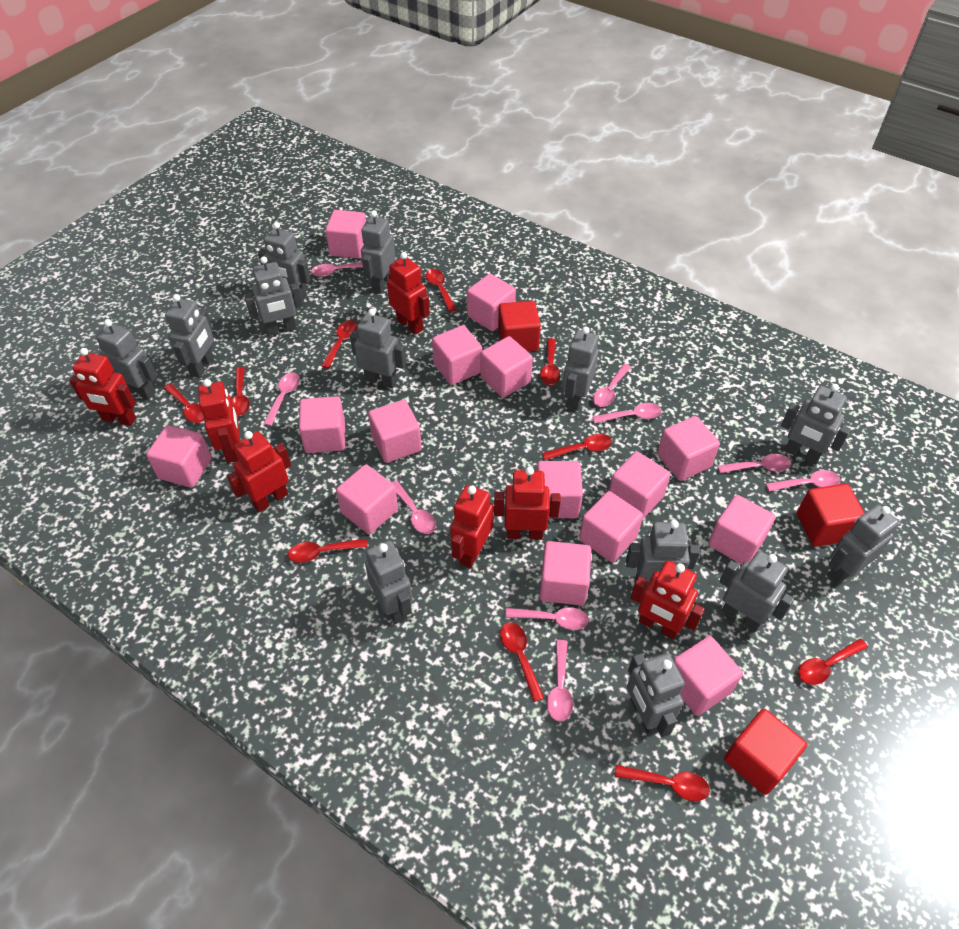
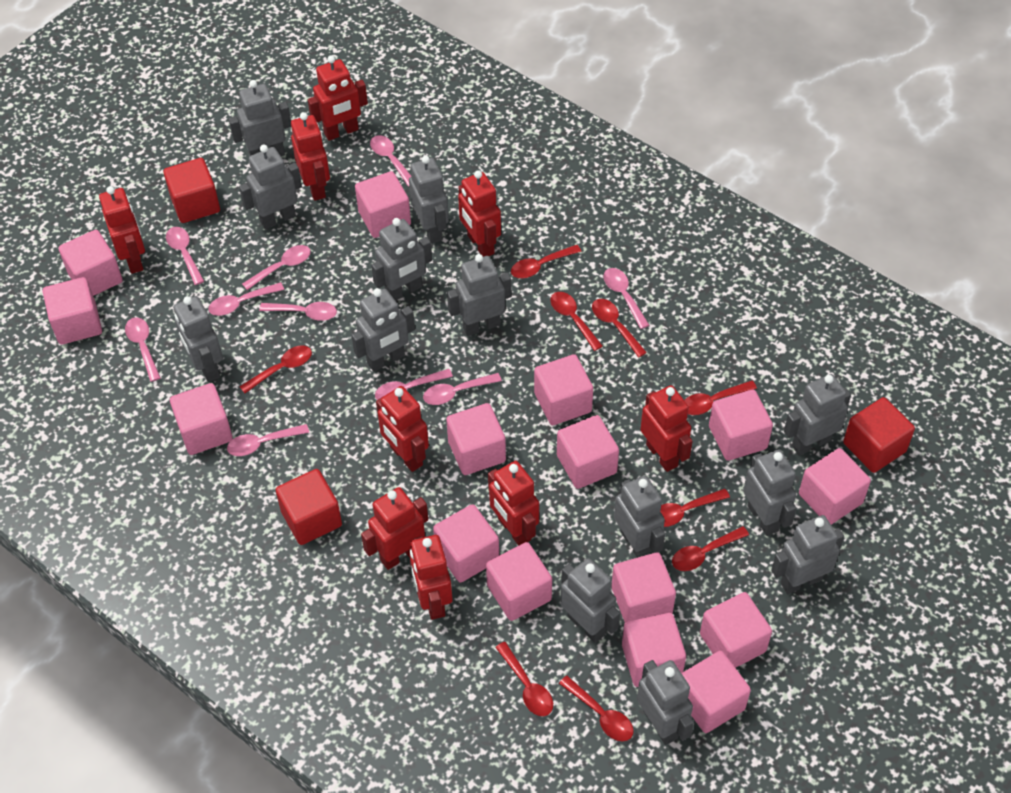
pink spoon: [263,372,300,426] [311,262,363,277] [391,480,436,534] [505,608,589,630] [547,640,573,722] [592,403,662,424] [593,364,631,407] [717,454,791,473] [766,470,841,492] = 9 -> [125,317,160,382] [166,227,204,285] [208,282,284,316] [227,424,309,456] [242,245,311,290] [259,302,337,321] [370,135,411,187] [375,369,453,400] [423,373,502,405] [603,268,649,329] = 10
red robot: [70,348,136,426] [198,379,240,463] [227,431,291,512] [387,252,430,335] [450,485,494,568] [494,467,561,540] [630,561,705,639] = 7 -> [99,186,145,274] [291,112,330,201] [308,55,368,141] [361,487,428,570] [376,386,429,472] [409,535,453,620] [458,170,501,257] [488,461,539,546] [640,385,693,472] = 9
red spoon: [164,383,204,423] [232,367,250,416] [288,539,368,563] [321,321,357,369] [426,269,456,312] [500,622,544,702] [540,338,560,385] [542,434,612,460] [614,765,710,801] [798,638,868,685] = 10 -> [239,346,312,393] [495,642,553,716] [511,245,581,278] [551,292,603,351] [559,676,634,742] [592,299,647,357] [660,489,730,527] [672,526,749,571] [684,381,757,415] = 9

